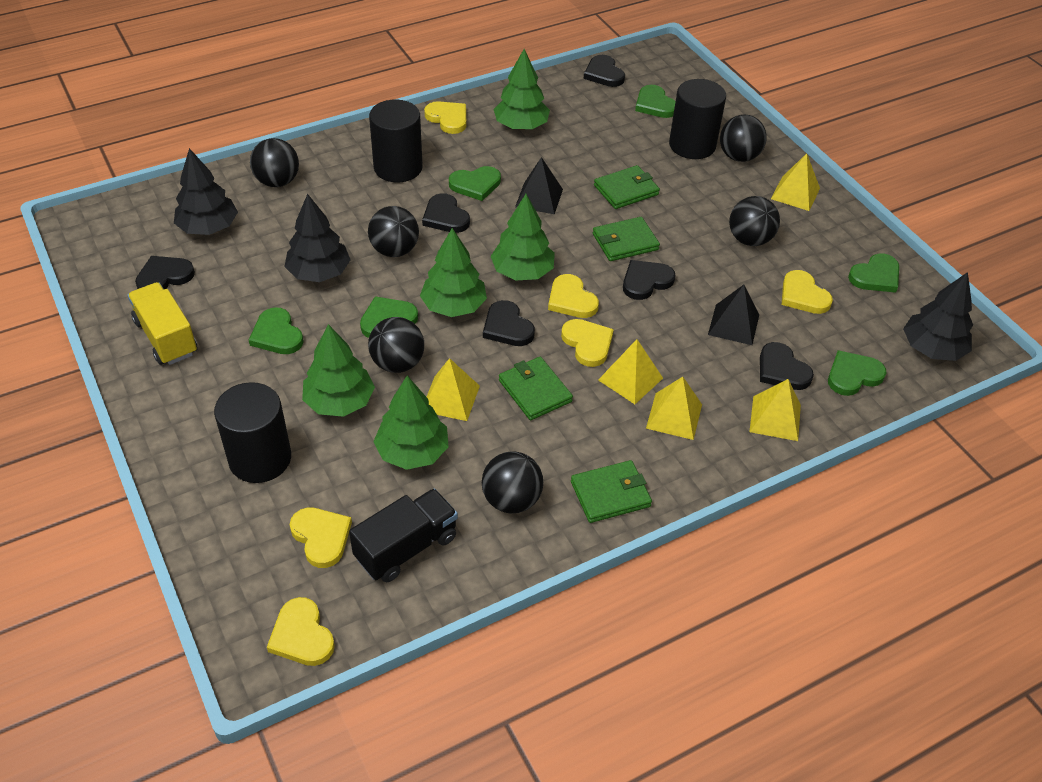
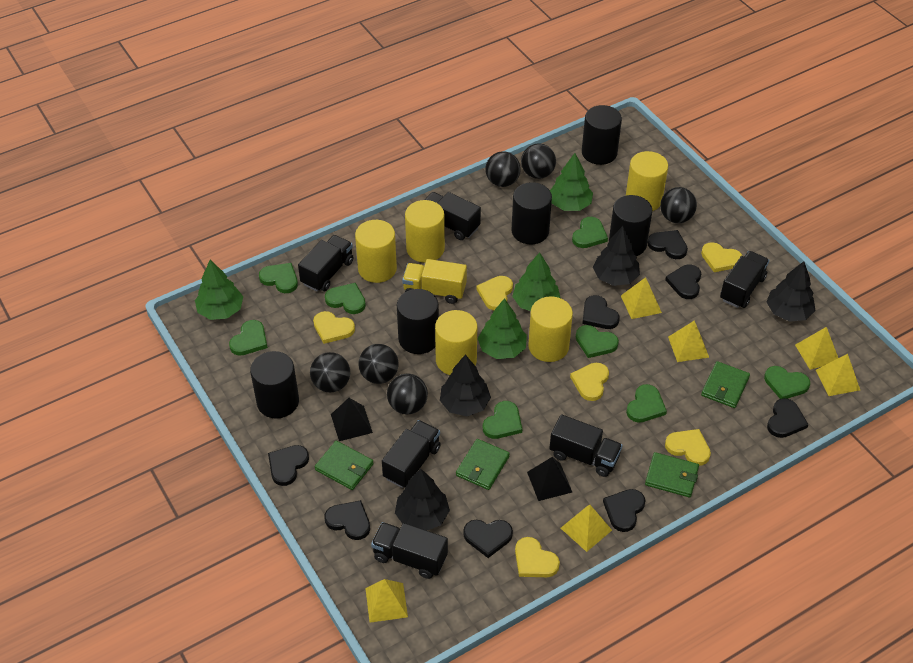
black cylinder: [214,382,291,483] [369,100,423,182] [669,79,726,159] = 3 -> [250,351,299,418] [397,289,439,354] [511,182,552,244] [582,105,622,165] [609,195,652,256] = 5
black heart: [135,256,195,289] [422,193,470,233] [483,300,535,346] [583,55,625,87] [623,260,676,300] [760,342,814,390] = 6 -> [268,445,309,486] [324,500,370,540] [463,520,513,558] [582,295,620,329] [603,489,646,532] [647,230,688,259] [665,265,701,299] [767,398,809,438] = 8
black tree: [174,148,238,235] [284,194,351,282] [903,272,973,361] = 3 -> [395,469,450,531] [440,354,491,416] [593,226,640,286] [767,261,816,322] = 4
black truck: [349,488,458,582] = 1 -> [298,235,354,291] [371,522,448,579] [382,420,441,488] [425,192,481,240] [549,414,623,477] [720,251,769,308] = 6
green heart: [249,307,304,354] [360,296,418,338] [449,166,501,201] [635,85,676,118] [828,350,886,396] [848,253,899,293] = 6 -> [229,320,268,356] [259,263,298,293] [325,283,366,314] [483,401,522,439] [572,217,608,248] [576,325,619,358] [626,384,667,423] [764,366,810,399] = 8
green tree: [302,324,375,417] [373,376,449,470] [420,228,487,317] [491,194,555,281] [494,49,550,130] = 5 -> [195,260,243,320] [478,298,527,359] [512,252,560,311] [550,153,593,211] = 4
yellow cylinder: none = 0 -> [355,220,397,283] [405,200,445,263] [435,310,477,375] [528,296,573,362] [626,151,668,211] = 5
yellow pyramid: [427,358,480,421] [598,339,663,404] [646,377,702,440] [750,379,801,441] [771,153,820,211] = 5 -> [365,579,408,623] [561,505,612,552] [621,277,662,319] [668,320,709,362] [795,327,838,370] [816,354,860,396] = 6

